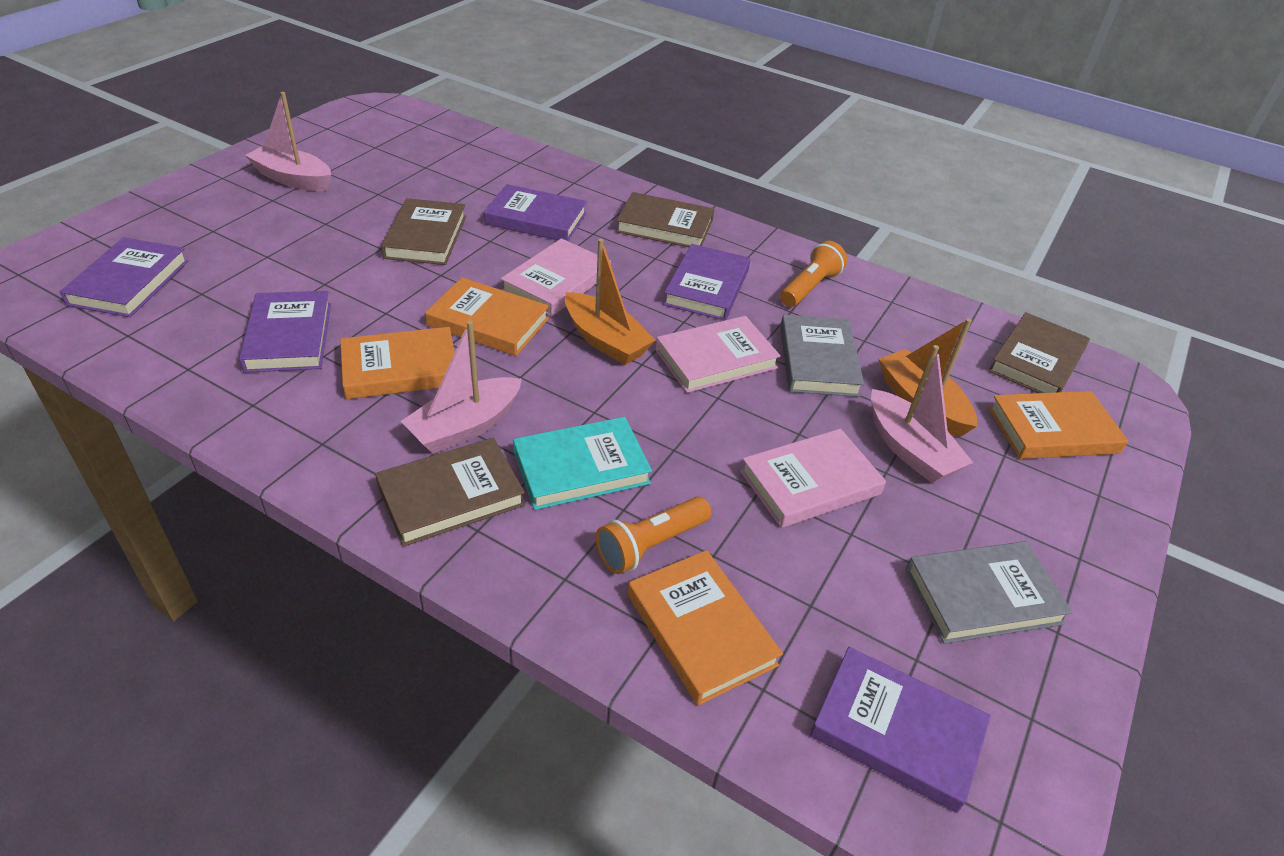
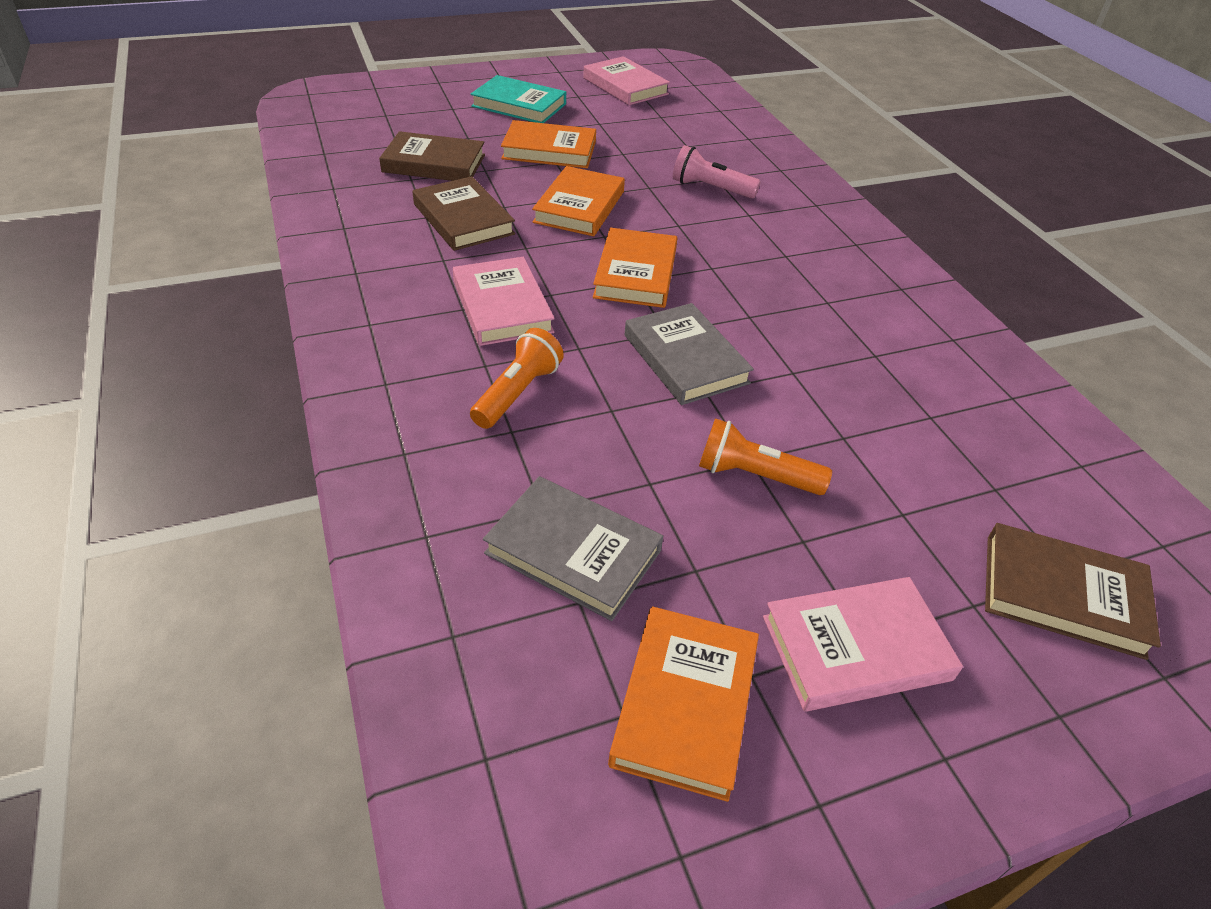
brown book: [375,437,525,547] [381,198,466,265] [616,192,714,247] [988,312,1090,393] = 4 -> [379,131,485,181] [412,176,515,251] [985,523,1161,660] = 3
orange boat: [565,239,656,365] [879,318,977,438] = 2 -> none = 0
pink boat: [245,92,331,191] [401,321,522,454] [871,345,973,483] = 3 -> none = 0
pink flashlight: none = 0 -> [673,145,761,199] = 1
purple book: [60,237,189,317] [239,291,331,373] [484,184,587,241] [663,244,750,321] [810,647,991,813] = 5 -> none = 0

